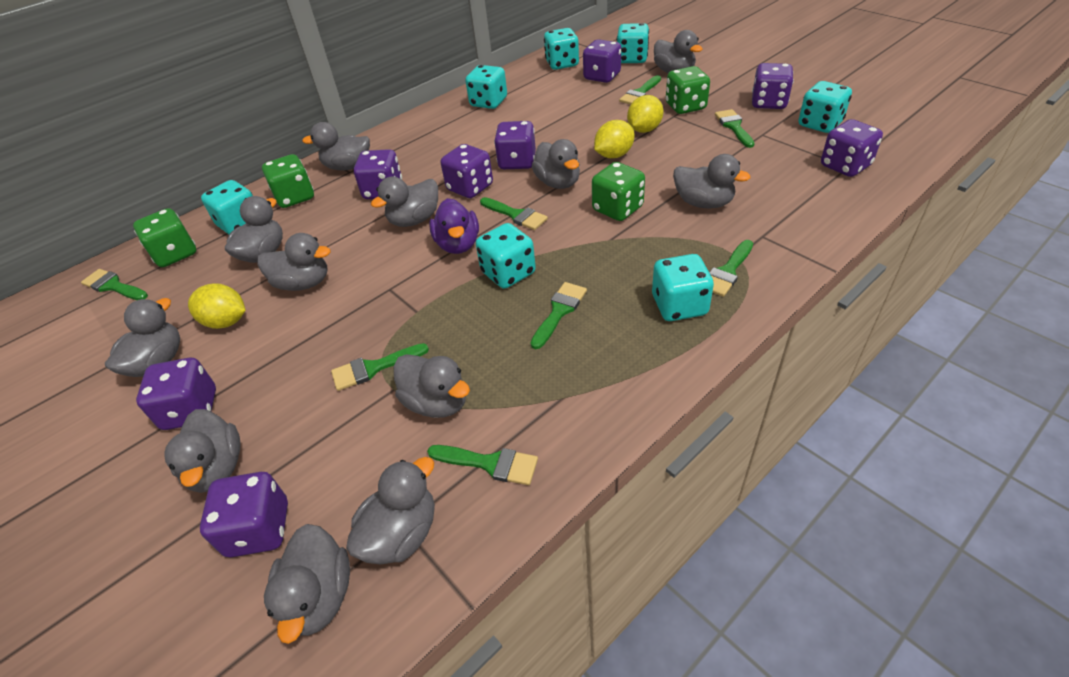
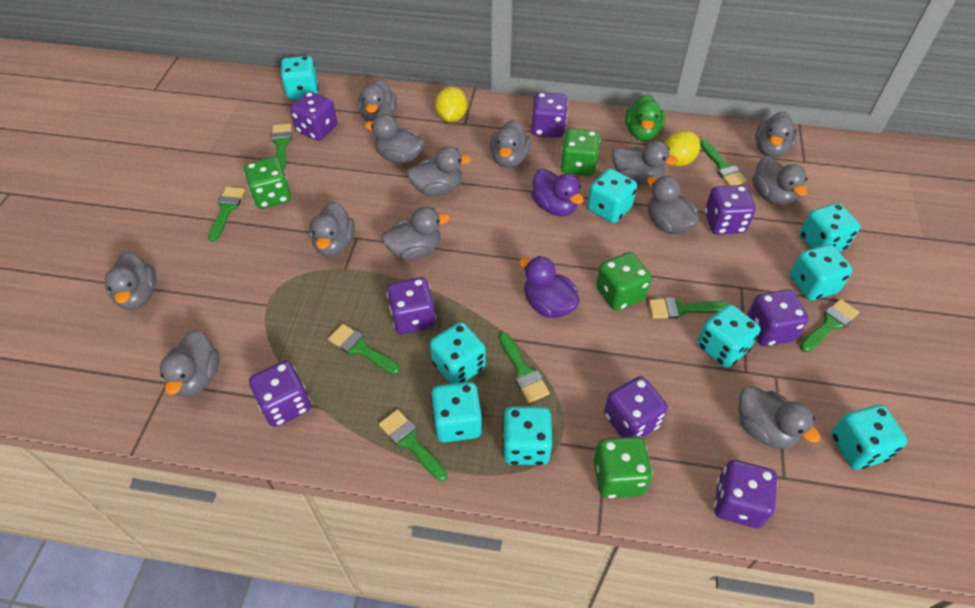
green duck: none = 0 -> [625,94,665,141] = 1
grey duck: [105,298,180,377] [164,409,241,493] [225,196,283,263] [257,233,331,291] [264,524,350,644] [302,122,370,171] [346,457,435,565] [371,176,438,227] [394,354,470,418] [532,139,580,189] [654,30,702,73] [673,154,751,208] = 12 -> [104,252,156,310] [160,330,220,397] [309,201,355,257] [358,79,397,122] [364,114,425,164] [381,206,450,260] [406,146,471,196] [490,120,531,168] [612,141,678,185] [647,176,699,234] [739,386,821,449] [752,156,808,206] [755,111,798,158] = 13
purple duck: [429,198,479,254] = 1 -> [519,256,580,318] [531,169,584,216] = 2
turquoise dice: [201,180,253,234] [465,65,507,109] [476,223,536,289] [544,28,579,70] [617,23,649,63] [652,254,714,321] [798,81,852,133] = 7 -> [281,56,318,100] [430,322,486,384] [431,382,482,443] [502,406,552,465] [587,169,637,223] [697,304,761,368] [790,244,853,301] [799,203,860,252] [831,405,908,469] = 9
yellow lemon: [188,284,246,329] [594,120,634,158] [627,95,664,133] = 3 -> [435,87,467,122] [665,130,700,166] = 2

